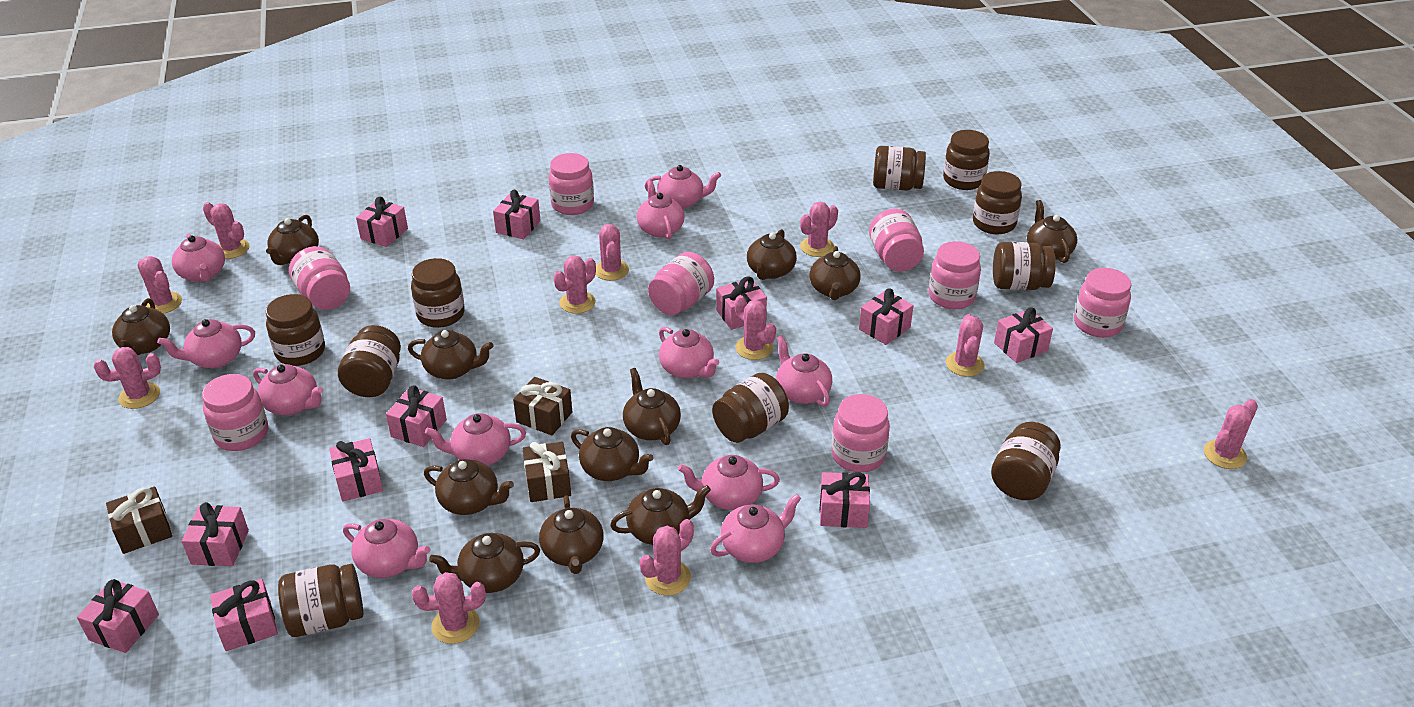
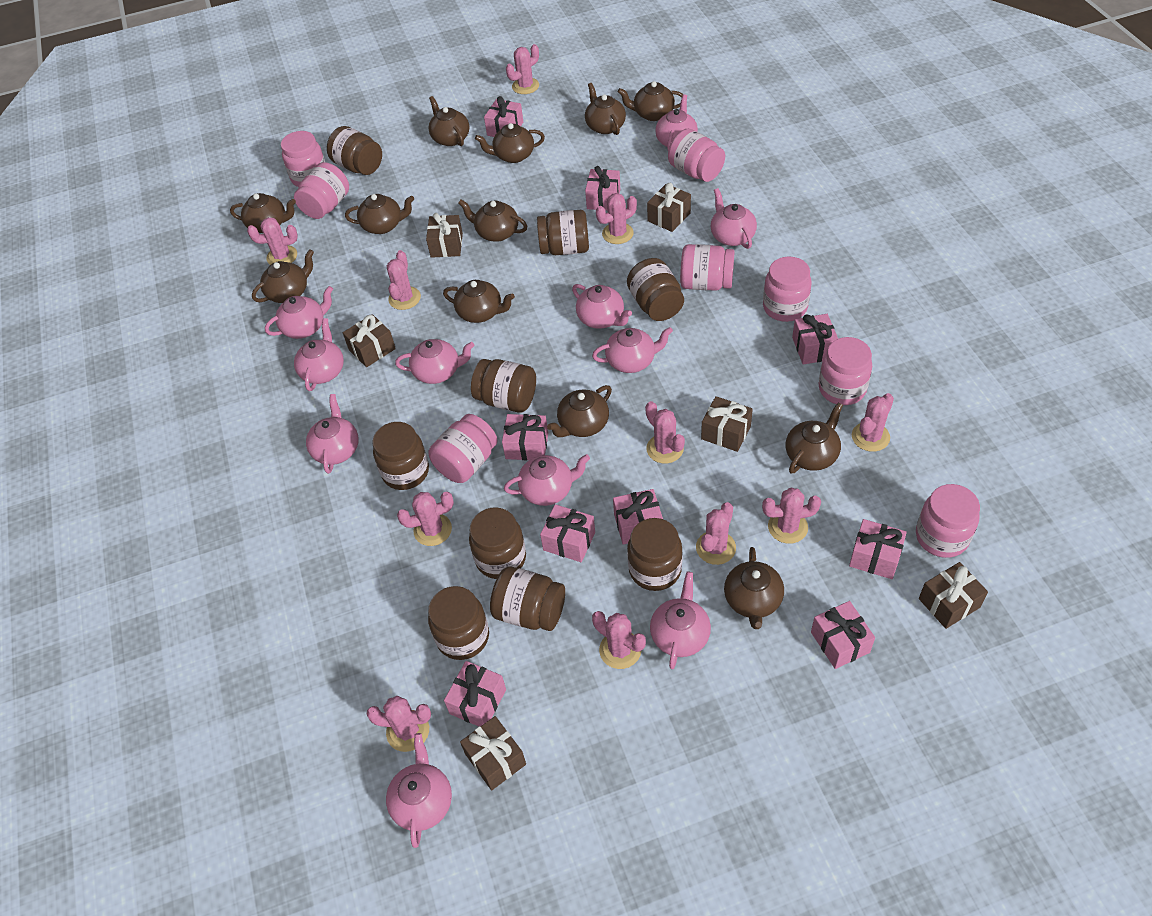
brown gift: [106,487,172,554] [513,377,572,435] [523,442,571,502] = 3 -> [343,314,396,367] [426,213,463,258] [460,716,526,790] [647,183,691,232] [701,396,753,452] [919,562,988,629] = 6
brown jar: [266,294,325,366] [278,564,363,637] [338,325,401,397] [411,258,465,328] [712,373,789,443] [873,146,926,191] [943,130,990,190] [973,171,1022,234] [991,422,1061,500] [993,242,1056,290] = 10 -> [327,126,382,175] [372,422,429,490] [428,586,489,660] [469,508,526,579] [471,359,536,413] [490,566,565,631] [537,210,589,255] [627,258,684,321] [627,518,683,591] = 9
pink gift: [77,579,159,653] [182,502,249,566] [210,579,278,651] [329,438,383,502] [356,196,408,247] [386,385,447,447] [493,190,541,239] [716,276,767,330] [820,472,870,528] [859,289,914,345] [994,307,1053,363] = 11 -> [444,661,506,726] [484,96,523,137] [502,414,548,460] [540,504,595,562] [585,166,620,210] [613,489,663,545] [792,314,838,365] [811,601,875,669] [849,519,907,579] = 9

